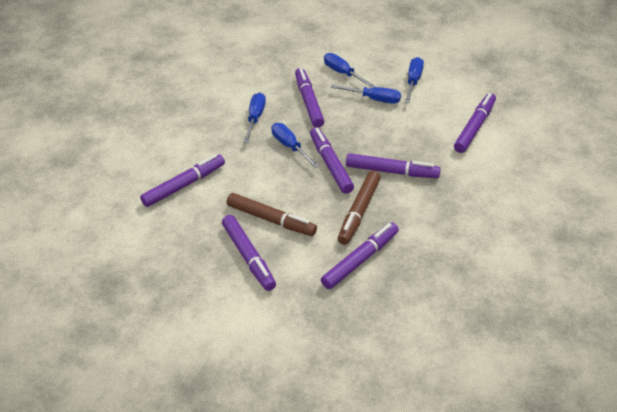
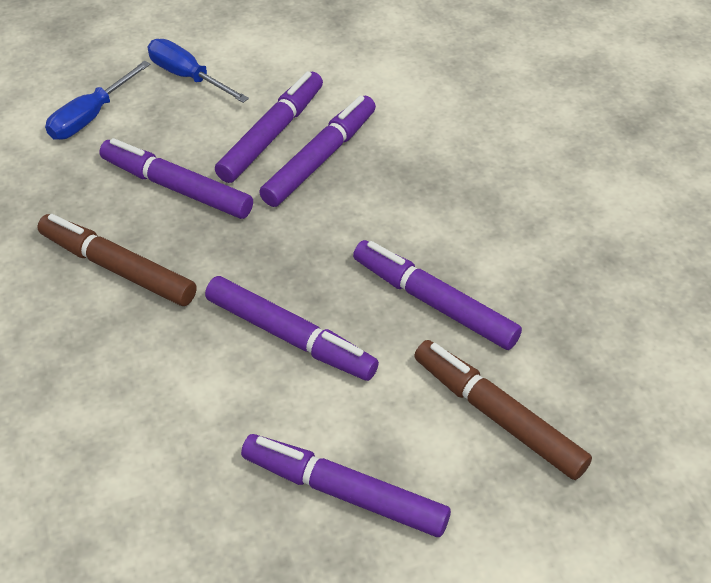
blue screwdriver: [244,93,266,143] [271,123,319,168] [324,53,375,88] [331,85,401,104] [405,57,424,103] = 5 -> [45,61,151,140] [148,39,249,103] = 2
purple marker: [140,154,225,207] [222,215,276,291] [295,68,324,128] [310,127,354,194] [321,222,399,289] [346,153,441,178] [454,93,496,153] = 7 -> [99,138,253,219] [205,276,379,381] [215,71,323,183] [241,434,451,537] [259,95,376,207] [353,240,522,350] = 6

